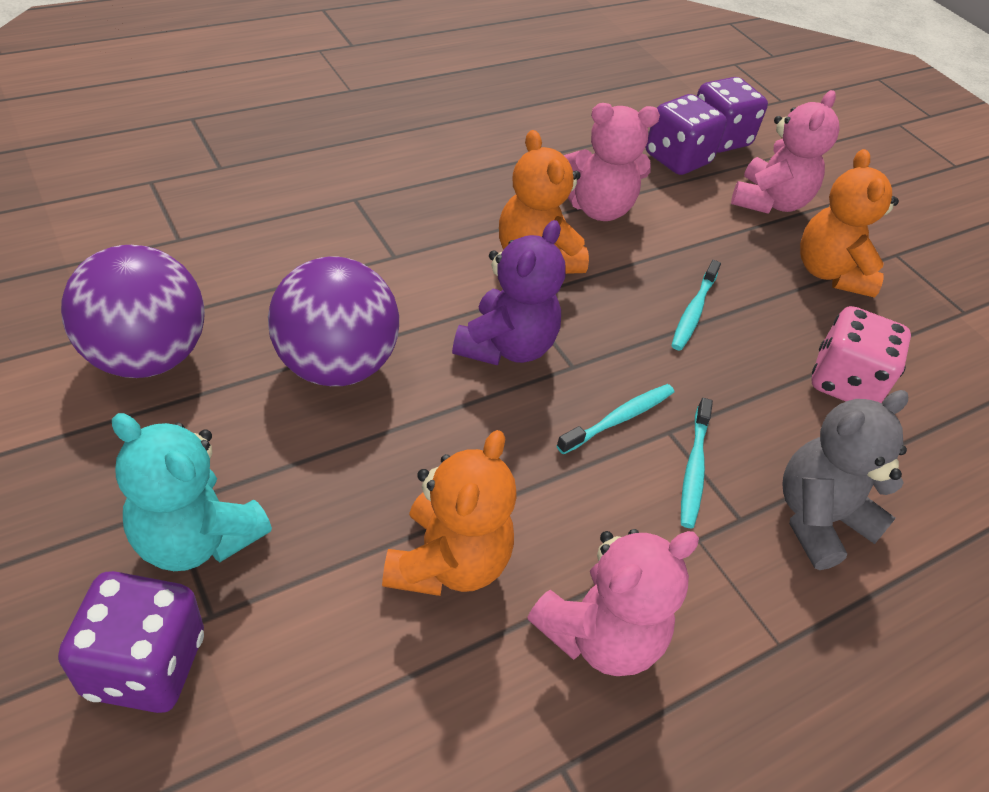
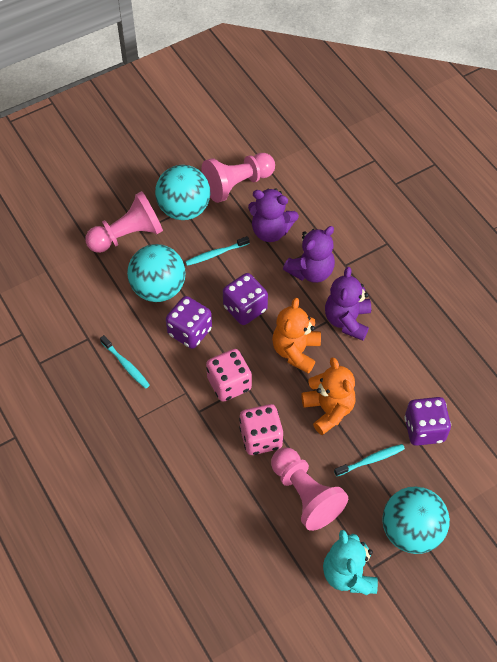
grey teddy bear: [782,390,908,570] = 1 -> none = 0
orange teddy bear: [382,430,517,596] [499,130,589,274] [800,149,899,298] = 3 -> [272,298,321,374] [301,357,356,435] = 2
pink dice: [812,306,911,403] = 1 -> [206,349,252,402] [239,404,283,455] = 2
pink pawn: none = 0 -> [85,191,163,253] [201,153,275,203] [271,447,348,531] = 3
pink teddy bear: [527,529,699,676] [564,103,660,221] [731,90,840,214] = 3 -> none = 0
purple ball: [61,245,205,378] [268,256,399,386] = 2 -> none = 0
purple teddy bear: [452,220,566,366] = 1 -> [248,188,299,242] [283,226,335,283] [325,267,371,341] = 3
turquoise ball: none = 0 -> [127,244,185,302] [155,165,210,220] [382,487,450,554] = 3

